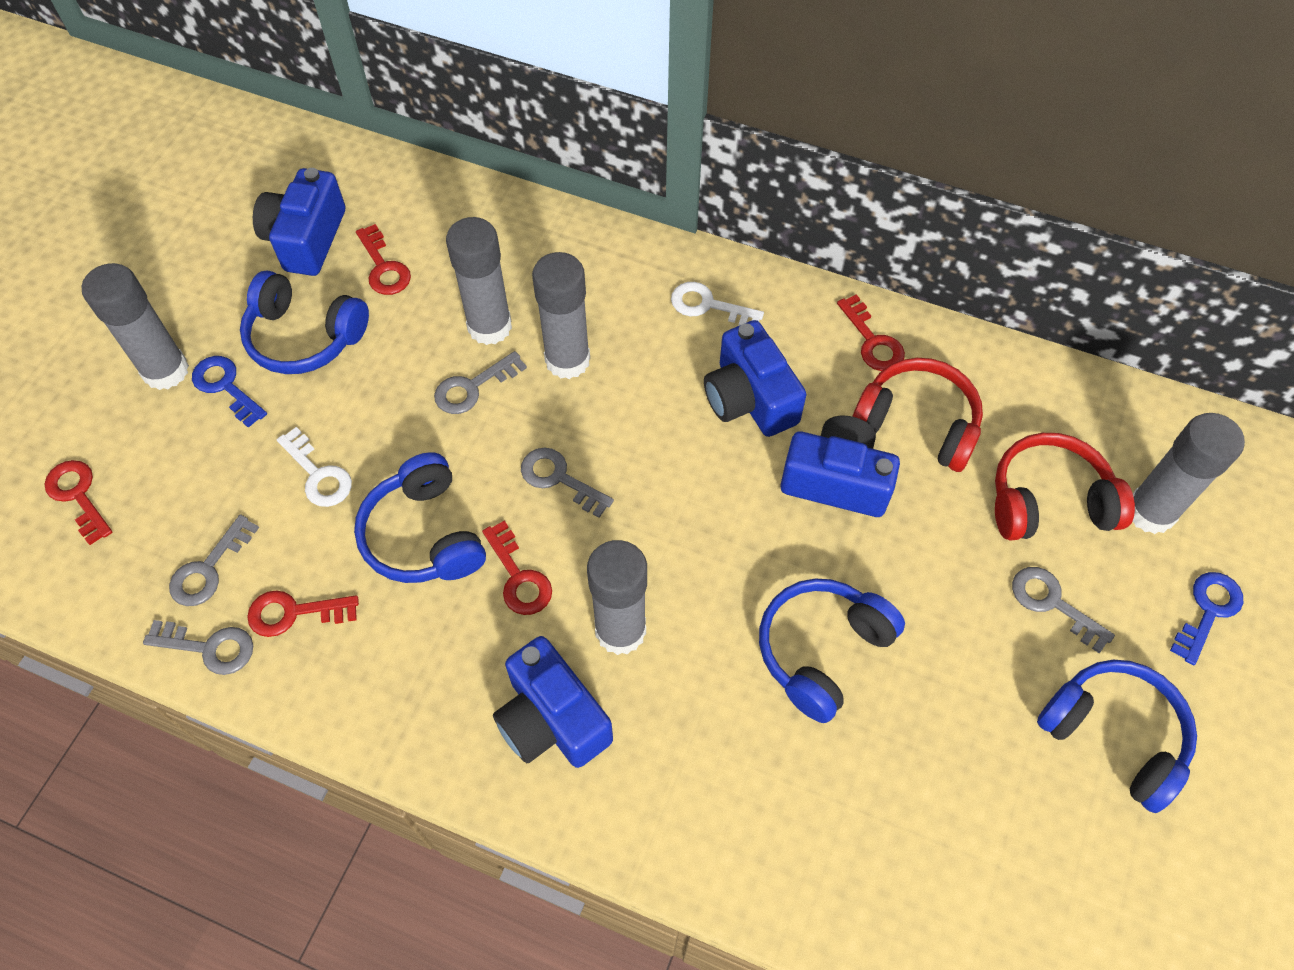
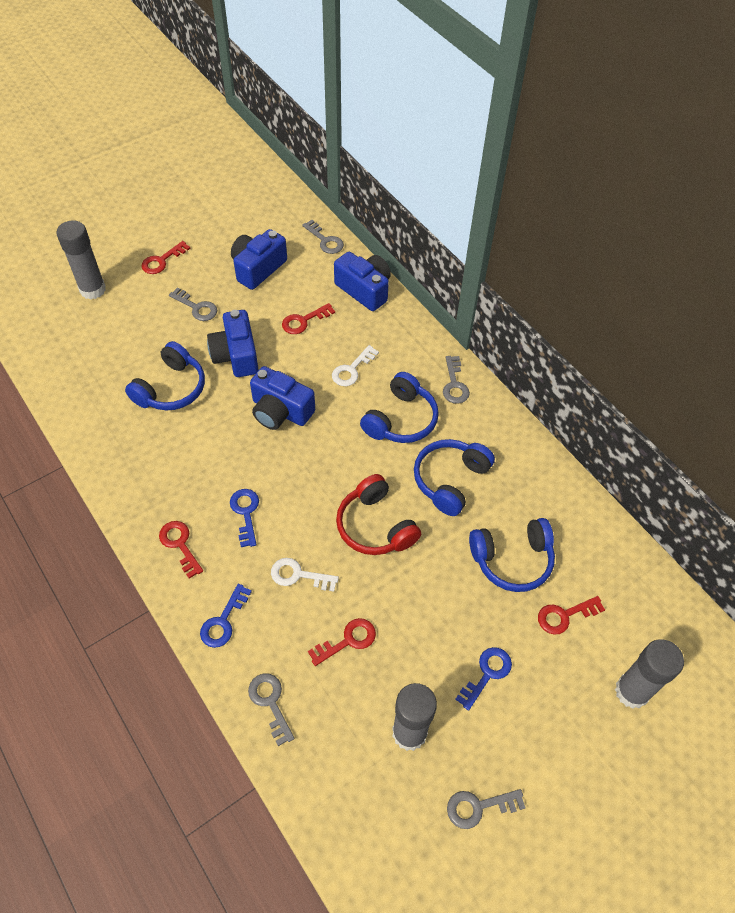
blue key: [192,356,267,428] [1170,572,1243,665] = 2 -> [200,584,252,648] [230,489,259,547] [455,647,512,711] = 3
grey glue stick: [82,263,189,390] [446,217,512,345] [532,252,590,379] [587,540,647,655] [1132,413,1245,534] = 5 -> [56,220,106,300] [392,683,437,751] [615,639,684,709] = 3
red headphones: [852,358,983,472] [995,433,1135,541] = 2 -> [336,474,421,555] = 1

